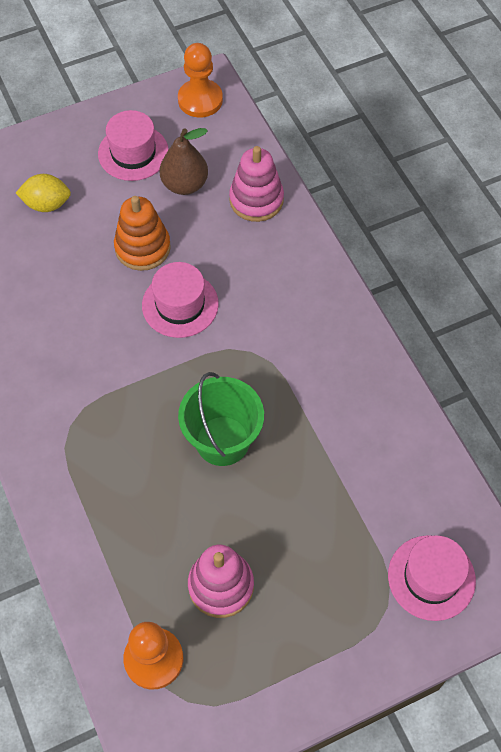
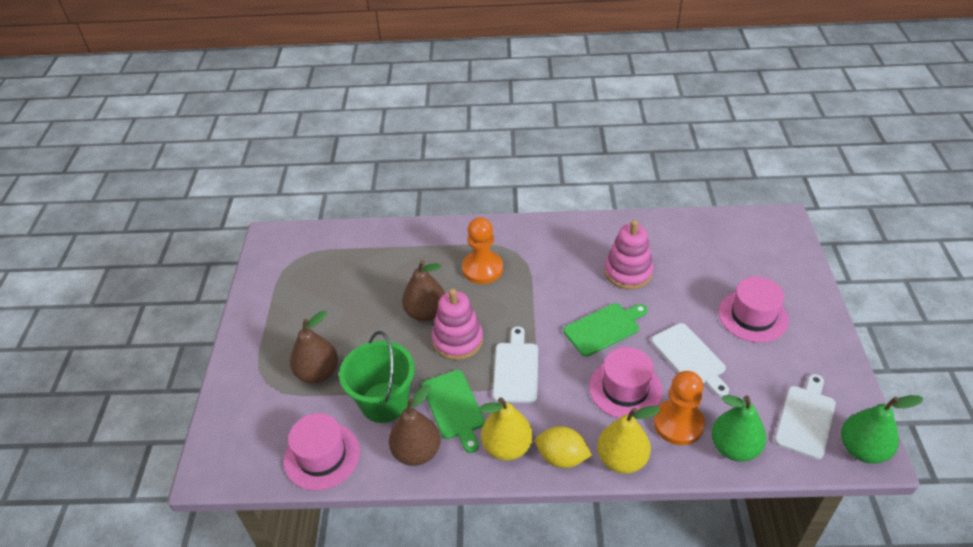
brown pear: [160,128,208,195] = 1 -> [290,311,338,383] [389,385,441,466] [402,260,445,322] = 3
green cutting board: none = 0 -> [422,370,485,453] [563,303,648,357] = 2
green pear: none = 0 -> [711,395,766,462] [841,395,923,463] = 2
orange stacking toy: [114,196,171,271] = 1 -> none = 0
white cutting board: none = 0 -> [493,326,538,403] [651,323,729,397] [775,374,836,460] = 3
yellow pear: none = 0 -> [479,397,533,461] [597,406,661,474] = 2

